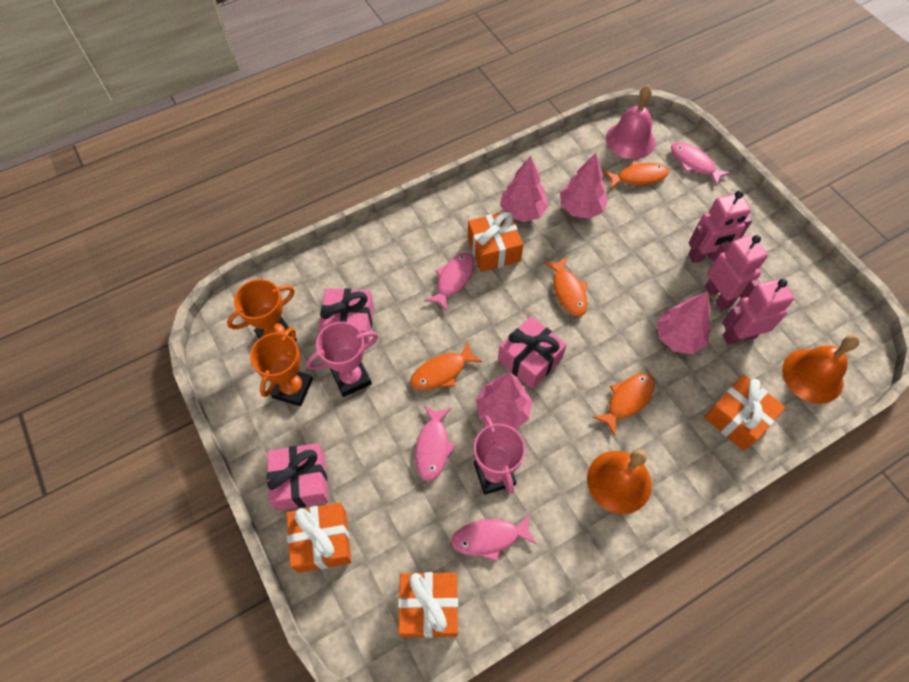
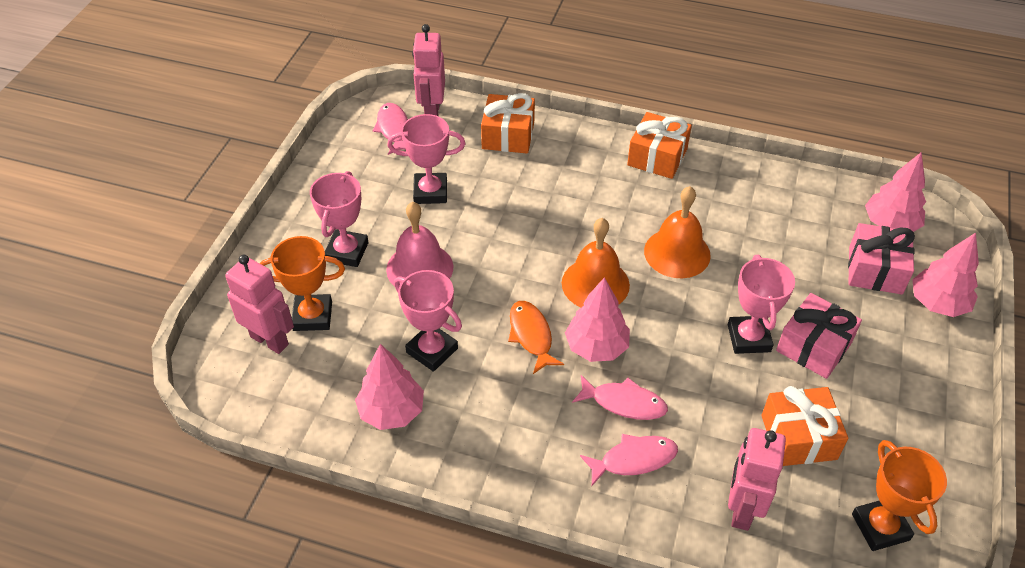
orange fish: [410,342,482,391] [544,256,587,317] [592,373,655,436] [604,161,669,190] = 4 -> [508,301,564,374] = 1
orange gift: [286,503,351,573] [398,572,458,638] [468,211,523,272] [704,374,786,451] = 4 -> [481,93,535,153] [627,112,692,179] [761,386,848,466] = 3
pink fish: [415,406,456,482] [425,253,474,311] [451,514,537,561] [671,142,731,186] = 4 -> [373,103,408,155] [572,375,668,420] [580,434,678,486] = 3
pink gift: [267,443,328,511] [319,288,374,345] [498,316,567,389] = 3 -> [776,293,862,379] [848,223,915,294] = 2
pink trophy: [306,322,378,397] [474,416,525,495] = 2 -> [310,171,369,267] [387,114,465,204] [394,270,462,372] [728,255,795,354] = 4

